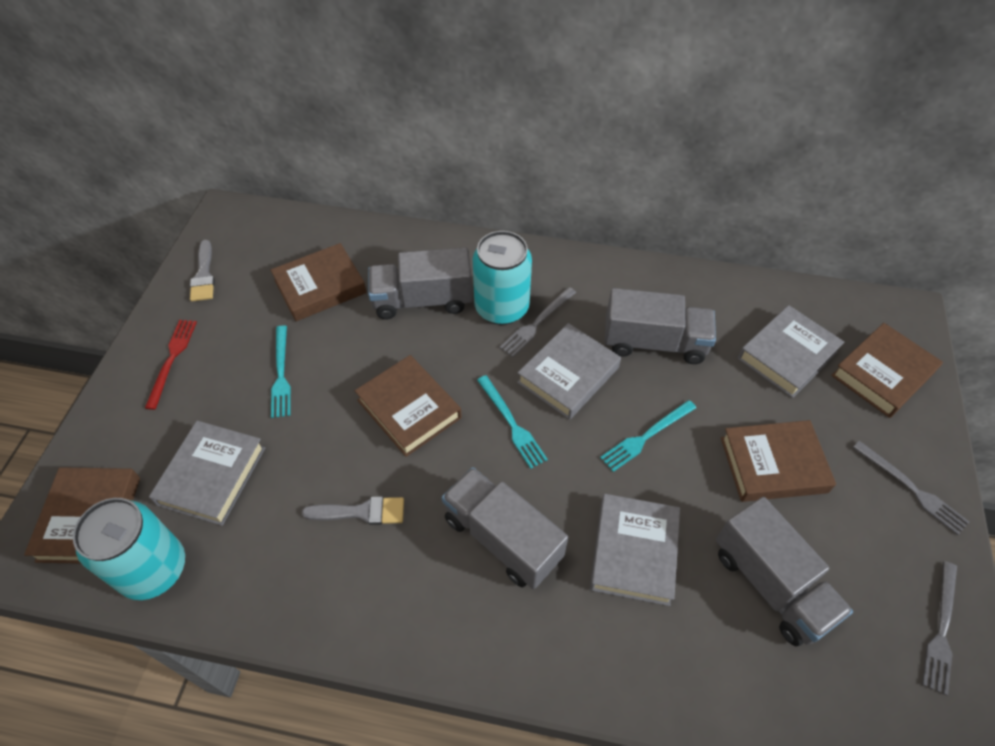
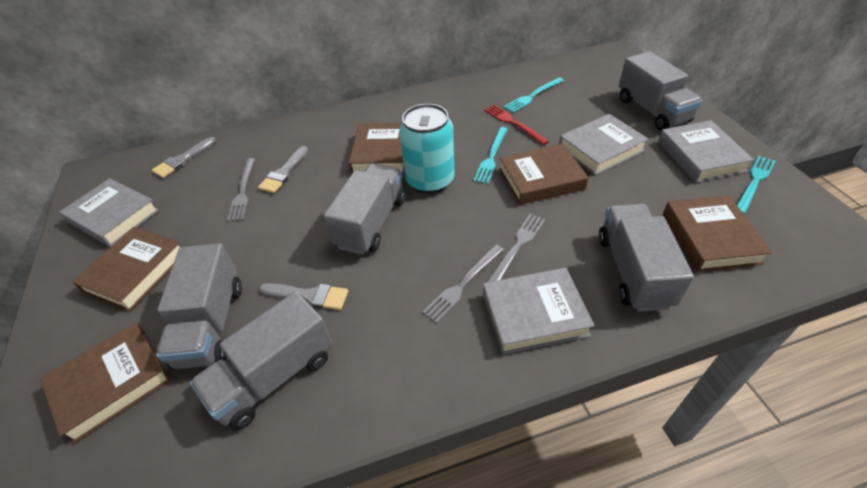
grey brush: [190,240,215,301] [302,497,404,525] = 2 -> [152,137,216,178] [258,146,308,193] [259,283,348,310] = 3
grey truck: [368,247,472,319] [442,467,568,589] [604,288,716,364] [716,497,853,646] = 4 -> [156,243,242,369] [190,292,333,430] [323,163,406,255] [599,204,694,312] [619,51,703,131] = 5
turquoise can: [73,498,185,600] [473,231,532,325] = 2 -> [399,104,454,194] = 1

